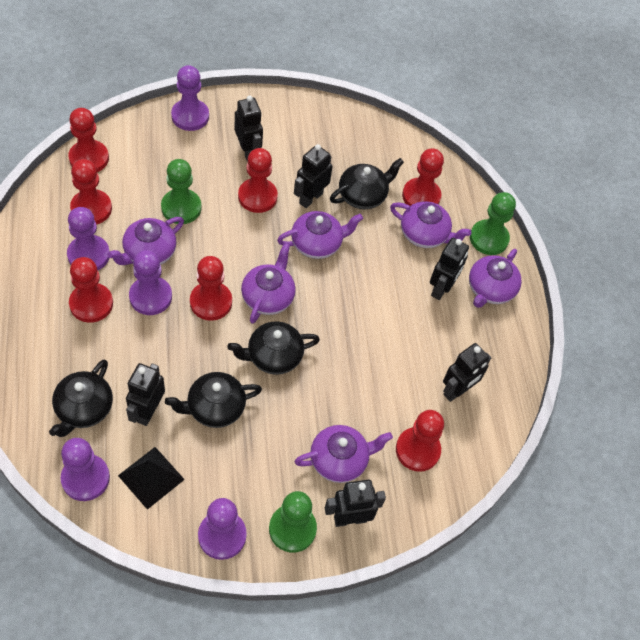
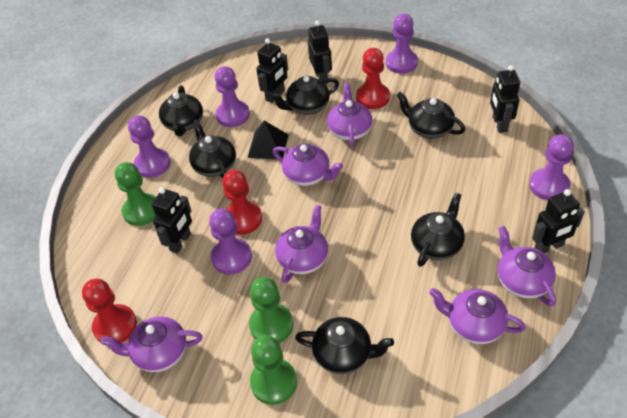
black robot: [126,363,165,426] [235,95,263,162] [294,144,333,208] [325,480,386,527] [430,238,469,300] [443,343,491,402] = 6 -> [152,187,192,253] [256,38,288,103] [308,20,332,84] [490,65,520,133] [532,189,585,253] = 5
black teapot: [49,360,113,437] [165,372,262,428] [227,321,320,375] [330,158,404,209] = 4 -> [159,85,203,136] [189,120,236,179] [270,75,339,115] [295,317,394,374] [396,92,465,139] [411,193,465,267] = 6
red pawn: [68,108,109,172] [69,257,113,323] [70,159,112,224] [190,256,232,321] [238,148,278,213] [396,410,444,472] [402,148,444,206] = 7 -> [82,279,137,343] [222,170,262,235] [356,48,390,109] = 3

